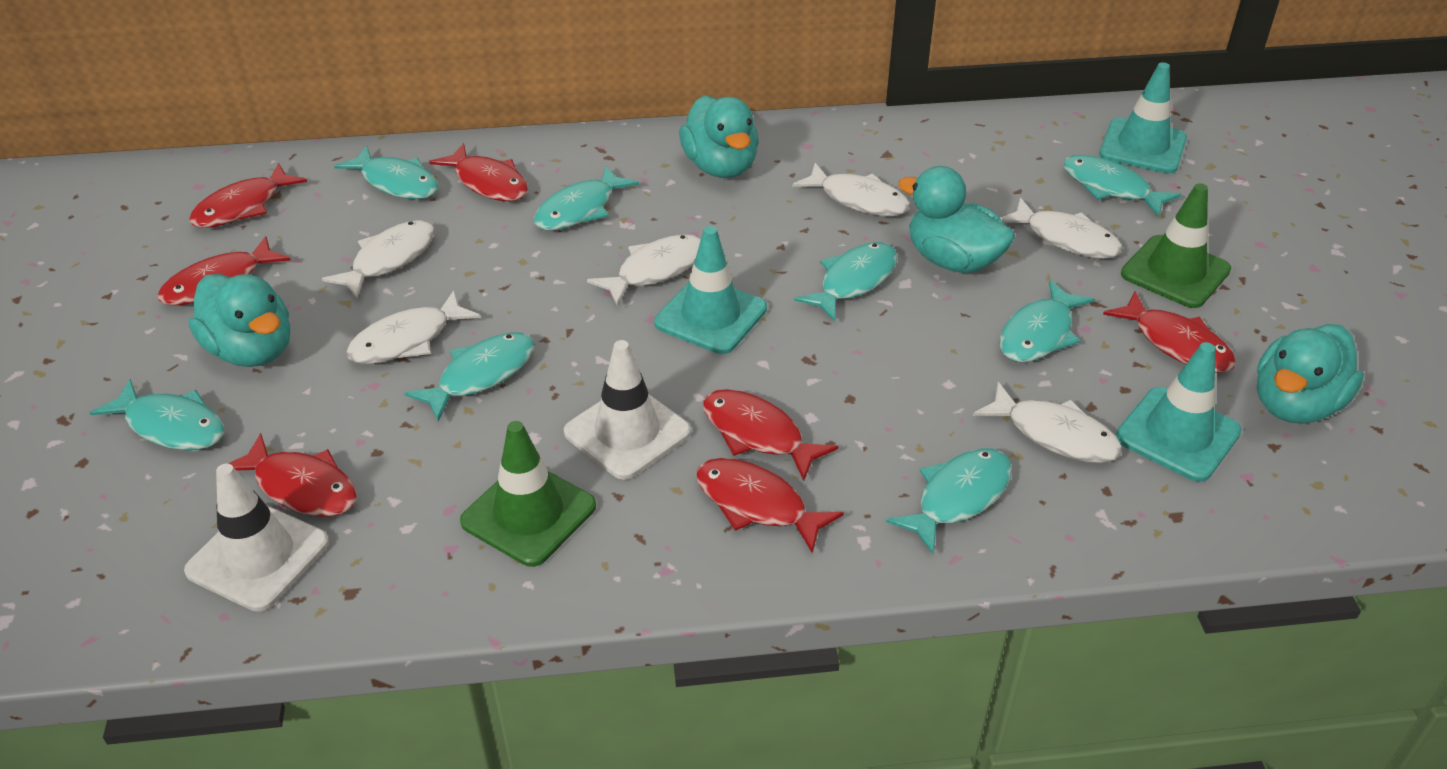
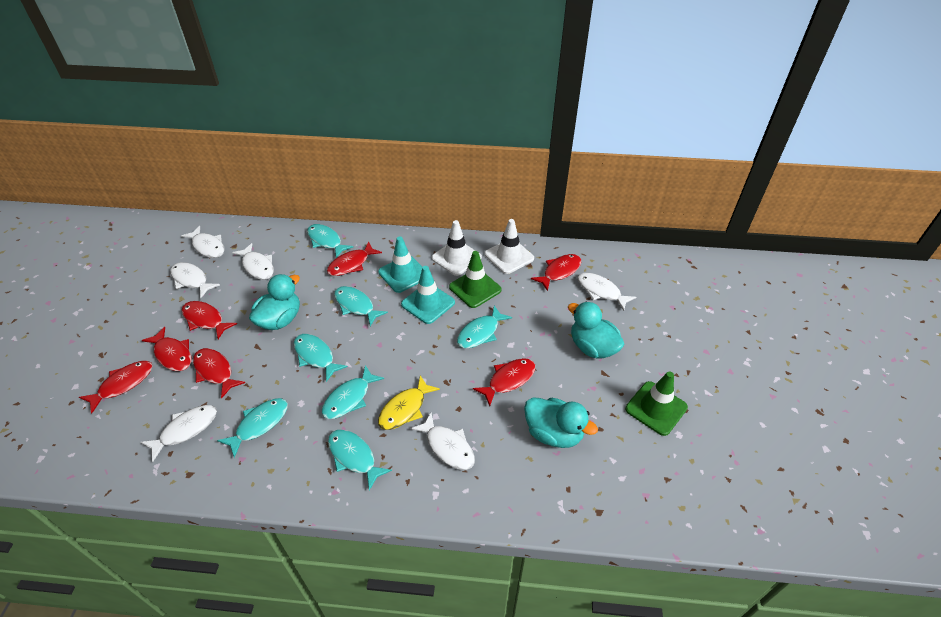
turquoise duck: [189,274,290,367] [679,95,759,178] [898,166,1015,273] [1257,324,1364,424] = 4 -> [249,274,300,330] [524,397,598,448] [568,302,624,358] = 3
turquoise fish: [90,379,224,450] [334,146,438,199] [404,332,534,422] [534,166,639,231] [794,242,898,321] [886,448,1012,554] [1000,280,1095,362] [1063,155,1181,217] = 8 -> [217,398,288,458] [294,334,348,382] [307,224,353,258] [322,365,384,419] [328,430,392,491] [334,286,388,326] [457,305,512,348] = 7
turquoise traffic cone: [654,226,767,354] [1099,62,1187,174] [1115,342,1242,482] = 3 -> [378,236,422,293] [401,266,455,324] = 2
yellow fish: none = 0 -> [378,375,440,430] = 1

